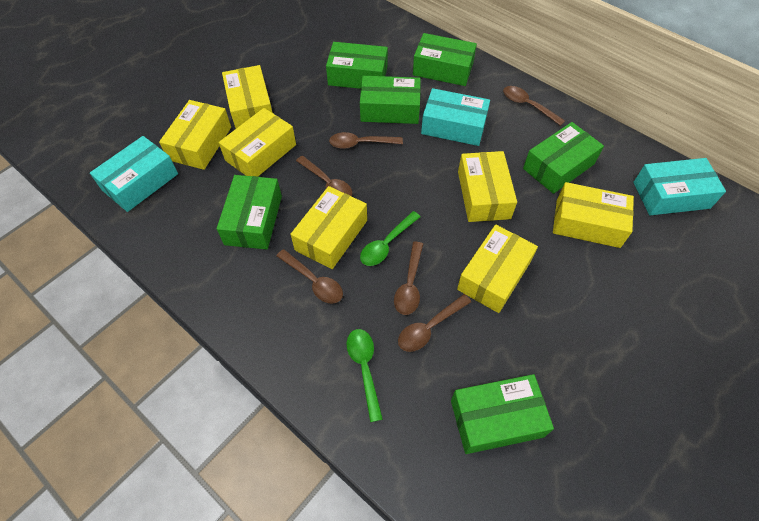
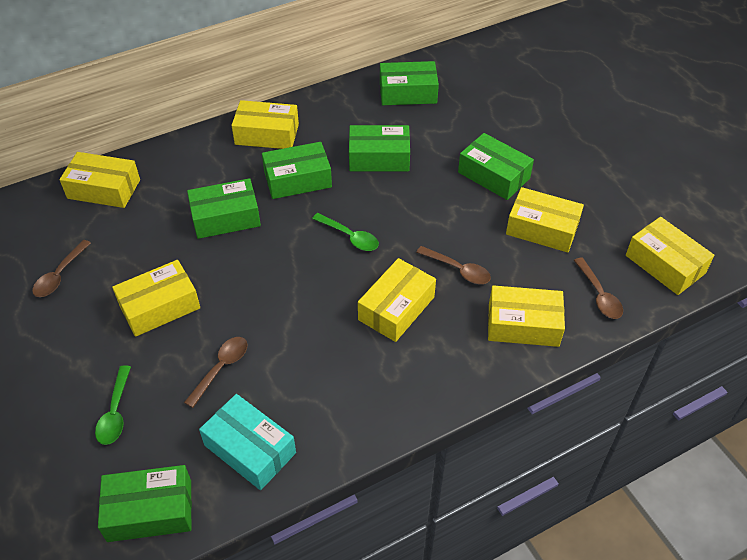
brown spoon: [276,249,343,304] [296,156,353,196] [329,132,403,149] [394,242,423,315] [398,294,471,352] [503,86,565,126] = 6 -> [32,240,91,297] [184,337,247,408] [416,246,491,284] [574,257,623,319] = 4
turquoise box: [90,136,178,212] [421,88,490,146] [634,158,726,215] = 3 -> [199,394,296,490] = 1

